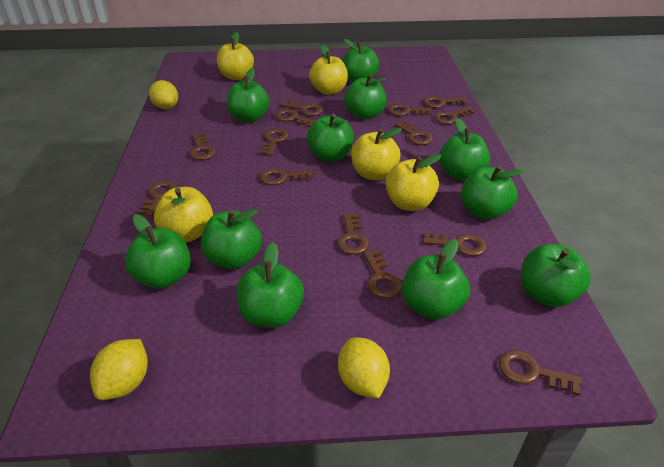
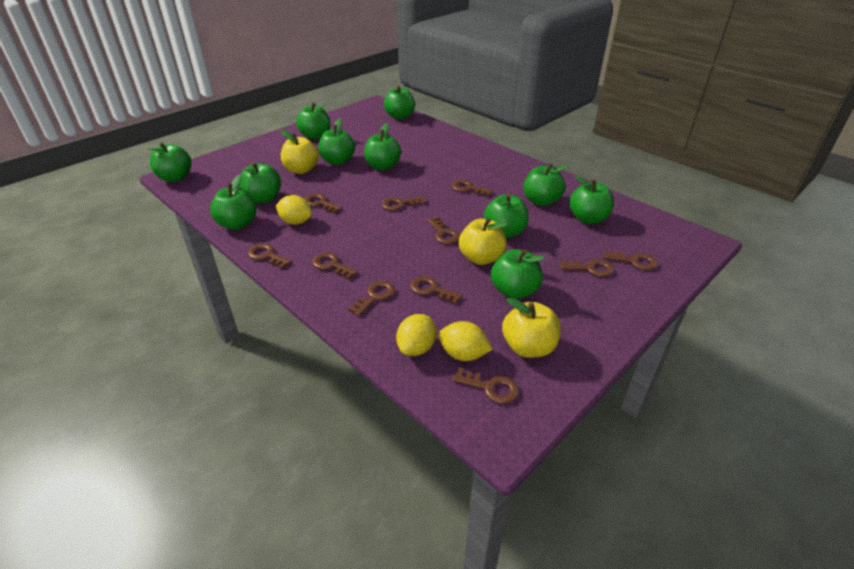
brown key: [137,181,177,216] [189,133,215,160] [260,128,289,155] [260,168,313,185] [275,109,316,127] [281,99,323,116] [337,213,369,255] [364,250,402,298] [388,104,433,116] [395,120,433,145] [423,96,467,108] [423,231,487,256] [434,107,475,124] [498,350,582,396] = 14 -> [248,243,292,269] [304,193,342,214] [312,252,358,280] [348,281,395,316] [381,196,426,211] [410,276,462,304] [427,216,460,244] [451,180,493,197] [453,368,519,404] [560,259,614,277] [604,250,658,271] = 11
yellow apple: [154,187,213,242] [217,32,254,80] [309,45,348,95] [351,128,402,180] [385,154,442,211] = 5 -> [281,130,319,174] [459,218,507,265] [502,297,561,358] = 3

